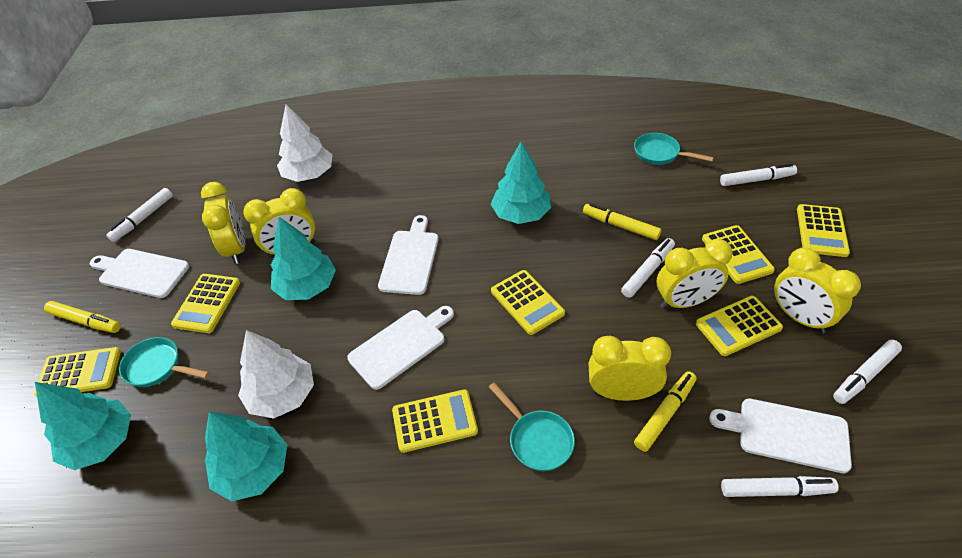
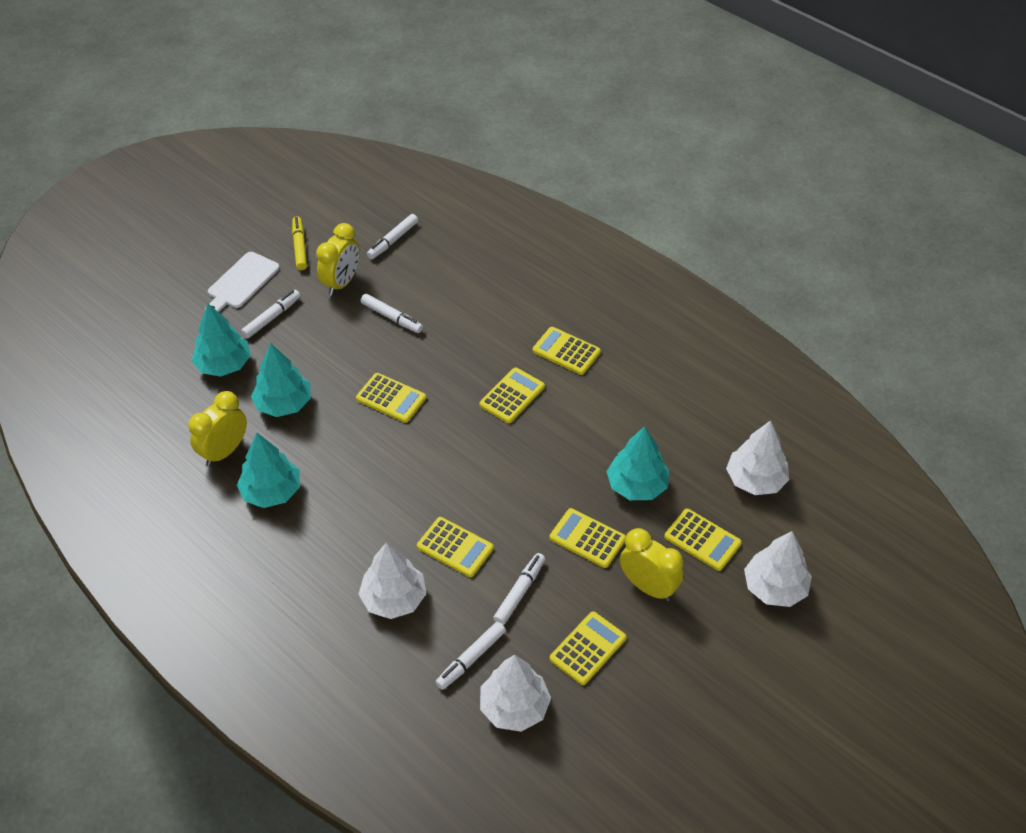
turquoise pan: [119,337,209,387] [489,383,575,471] [634,133,714,165] = 3 -> none = 0
white cutting board: [90,249,189,298] [347,306,454,390] [378,215,439,295] [709,399,852,473] = 4 -> [205,252,280,312] = 1
white tree: [238,330,314,419] [277,104,333,182] = 2 -> [358,542,426,619] [480,655,551,732] [726,420,789,495] [744,531,812,607] = 4
yellow clock: [201,182,245,264] [243,188,315,258] [589,336,671,401] [657,239,733,309] [774,247,861,333] = 5 -> [188,391,247,467] [316,223,360,296] [620,528,683,601] = 3
yellow marker: [44,301,121,333] [583,203,661,240] [634,371,697,452] = 3 -> [292,216,307,270] = 1

